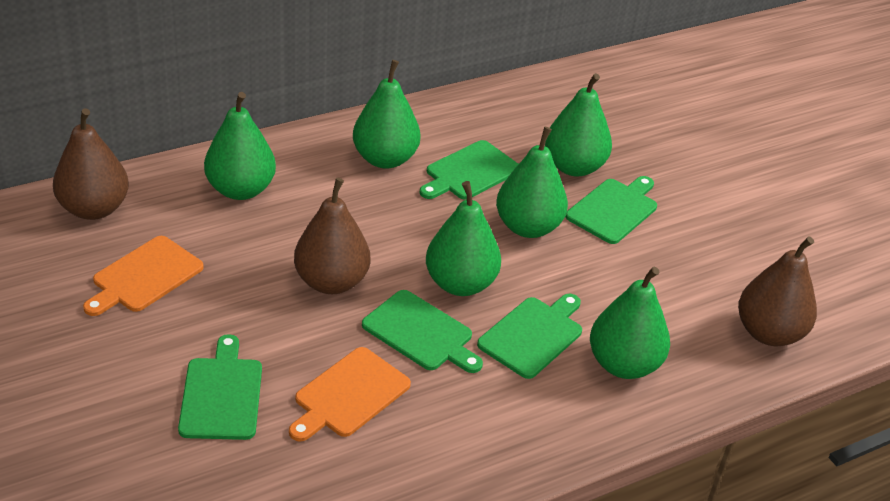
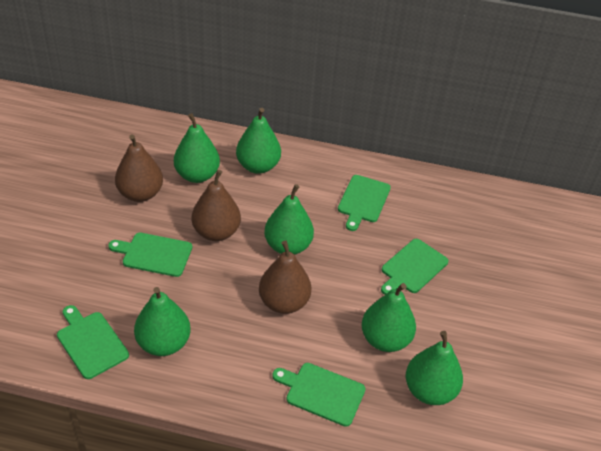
orange cutting board: [83,236,204,316] [289,347,411,442] = 2 -> none = 0

